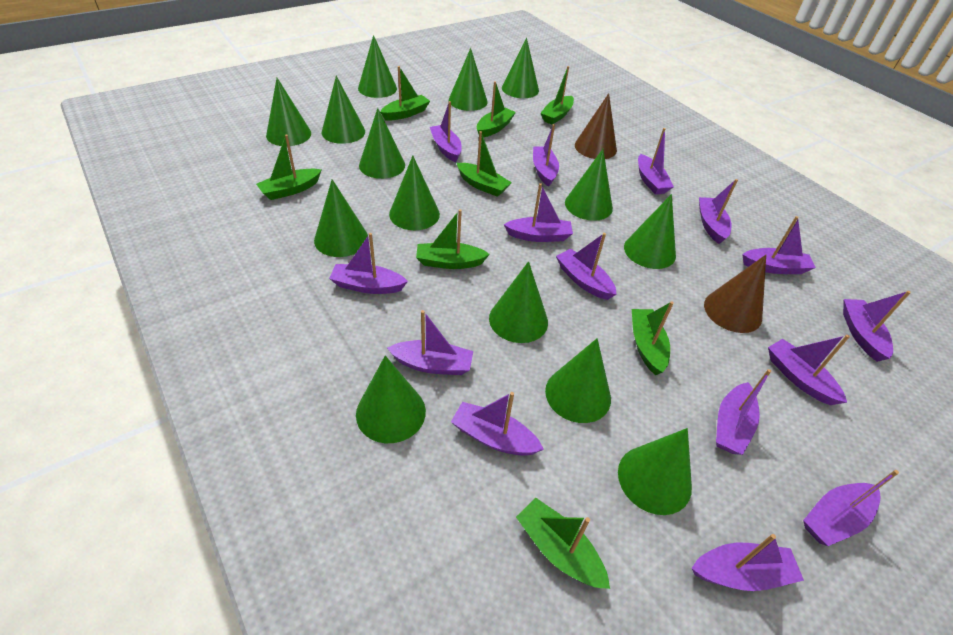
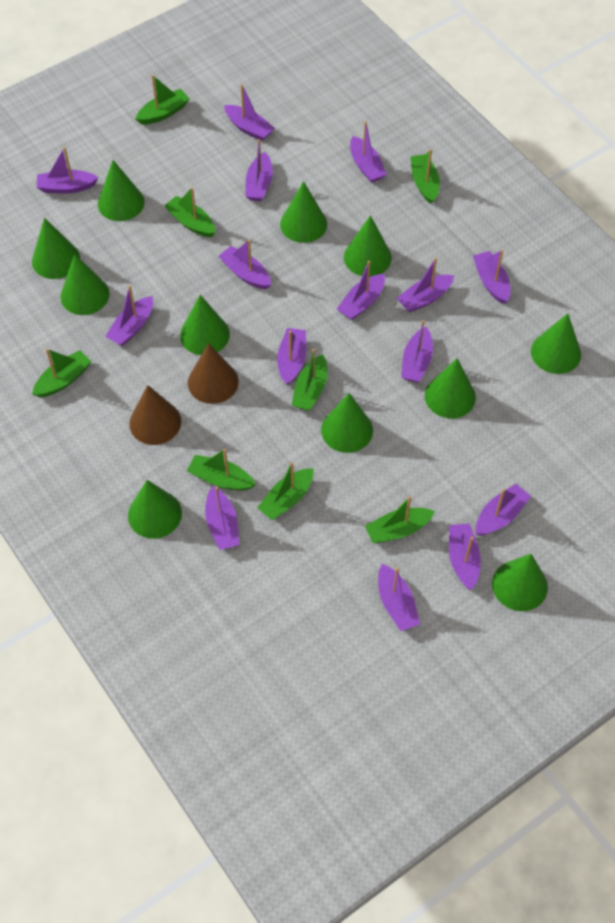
green cone: [266,78,311,146] [314,179,368,257] [322,76,365,144] [356,356,426,443] [358,35,397,98] [359,108,405,179] [389,156,440,230] [449,48,487,111] [489,261,548,343] [502,37,539,98] [545,338,611,423] [565,149,613,221] [618,428,692,515] [624,194,676,269] = 14 -> [32,218,80,279] [60,254,109,315] [98,160,145,221] [128,480,182,539] [180,295,230,355] [280,181,327,243] [321,393,373,453] [344,215,392,277] [425,358,476,418] [492,554,548,611] [531,313,581,374] = 11

